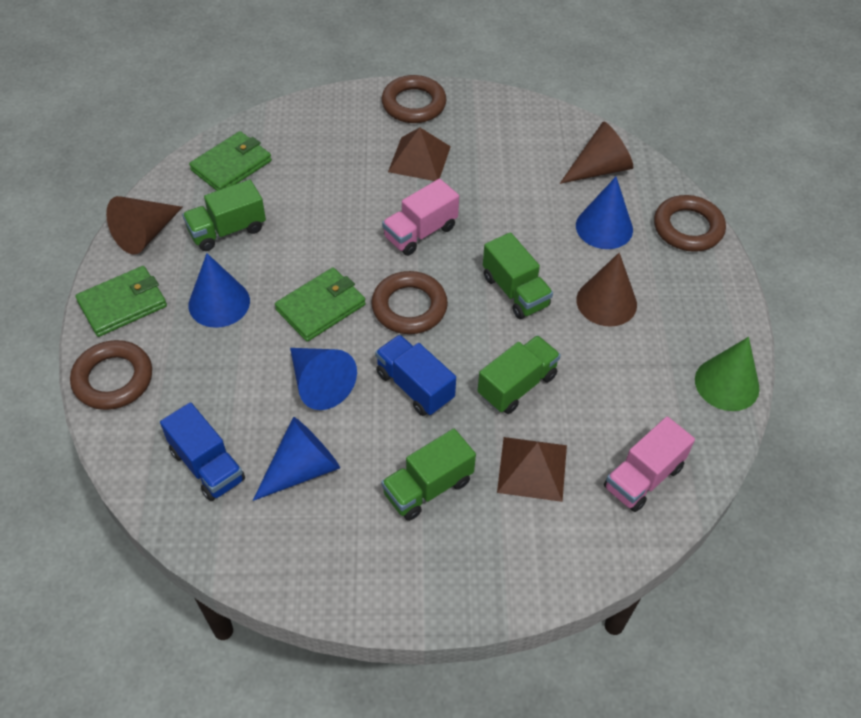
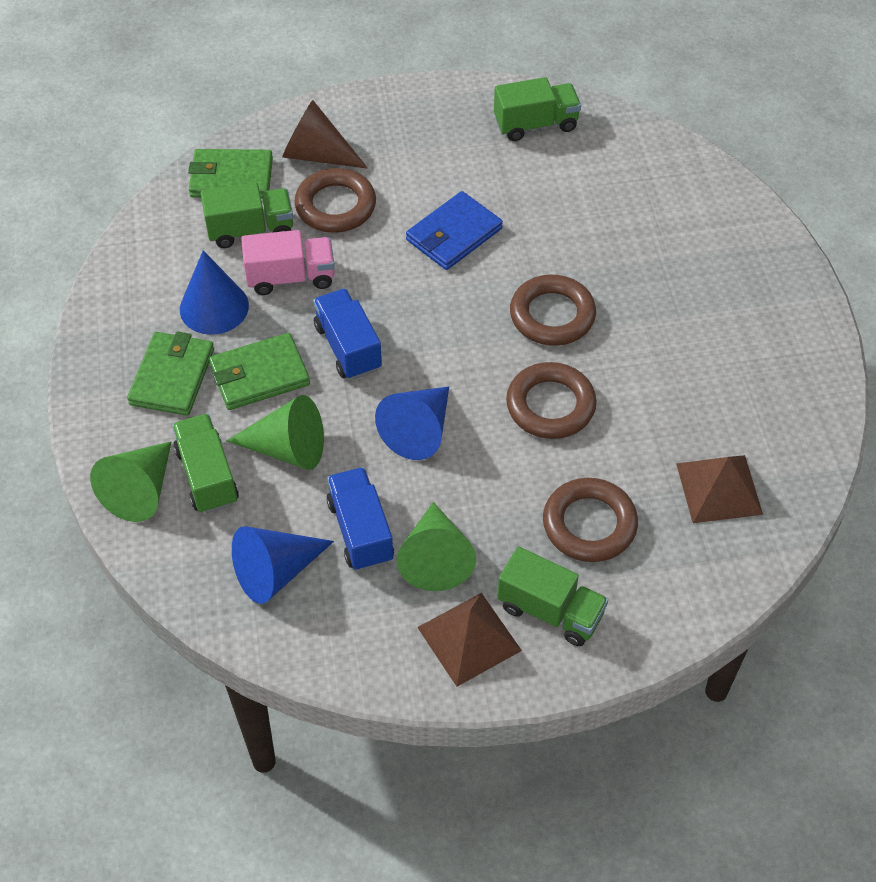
blue cone: [189,253,250,328] [253,417,340,501] [290,348,357,410] [576,177,633,249] = 4 -> [180,250,249,335] [232,526,334,604] [375,386,449,460] = 3
blue wallet: none = 0 -> [406,191,503,270] = 1
brown cone: [106,196,183,255] [560,122,633,184] [577,253,637,327] = 3 -> [282,100,368,169] = 1
green cone: [695,337,760,411] = 1 -> [90,442,171,522] [226,395,324,470] [397,502,476,591] = 3
pink truck: [382,179,459,256] [604,416,695,512] = 2 -> [241,230,335,295] = 1

